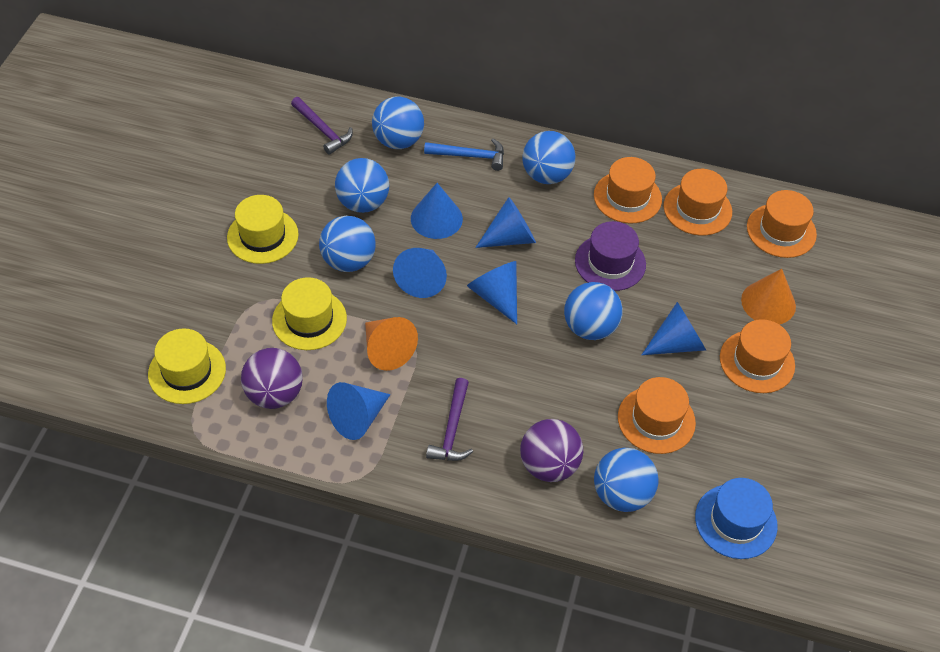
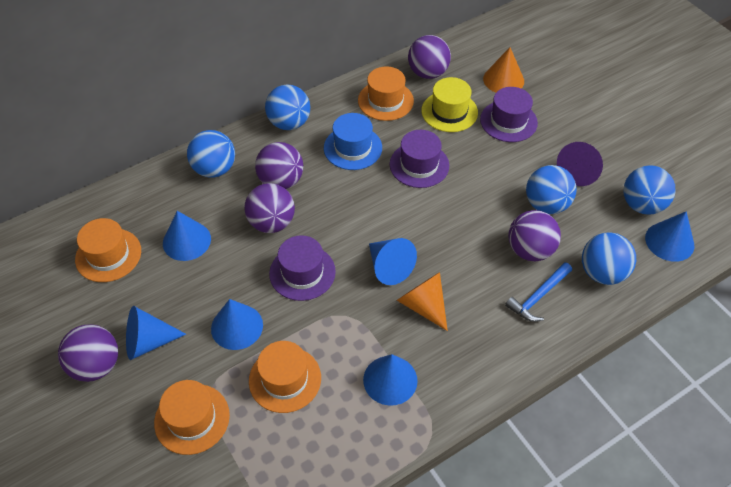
blue ball: [319,216,376,272] [335,158,389,213] [372,97,424,149] [522,131,575,184] [564,282,623,340] [594,448,658,512] = 6 -> [187,130,235,178] [265,84,310,130] [526,165,577,214] [582,232,636,285] [623,165,676,215] = 5
orange hat: [594,157,662,223] [618,377,696,454] [663,169,732,236] [720,319,795,393] [747,190,817,258] = 5 -> [75,218,141,282] [154,380,230,455] [249,341,321,413] [358,66,414,121] = 4
purple ball: [241,348,303,409] [520,419,583,482] = 2 -> [58,324,118,382] [244,183,295,233] [255,142,303,189] [408,35,451,79] [508,210,561,261] = 5
purple cone: none = 0 -> [557,142,603,186] = 1
purple hammer: [291,97,353,155] [426,378,473,461] = 2 -> none = 0
purple hat: [575,221,646,291] = 1 -> [269,235,336,301] [390,130,449,188] [480,87,538,142] = 3
yellow hat: [148,328,226,404] [227,195,299,264] [272,277,347,350] = 3 -> [421,77,478,132] = 1

